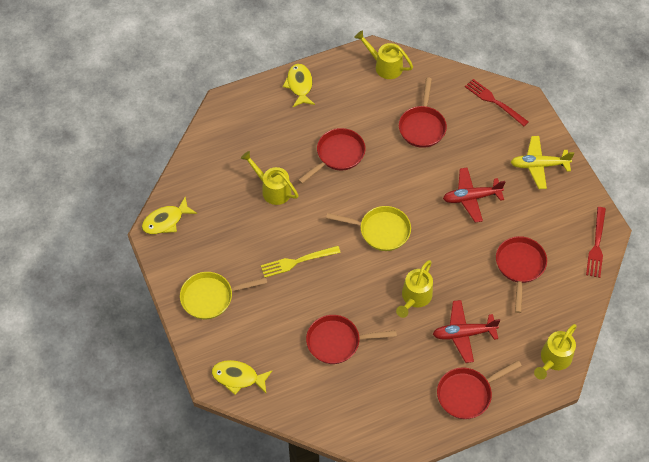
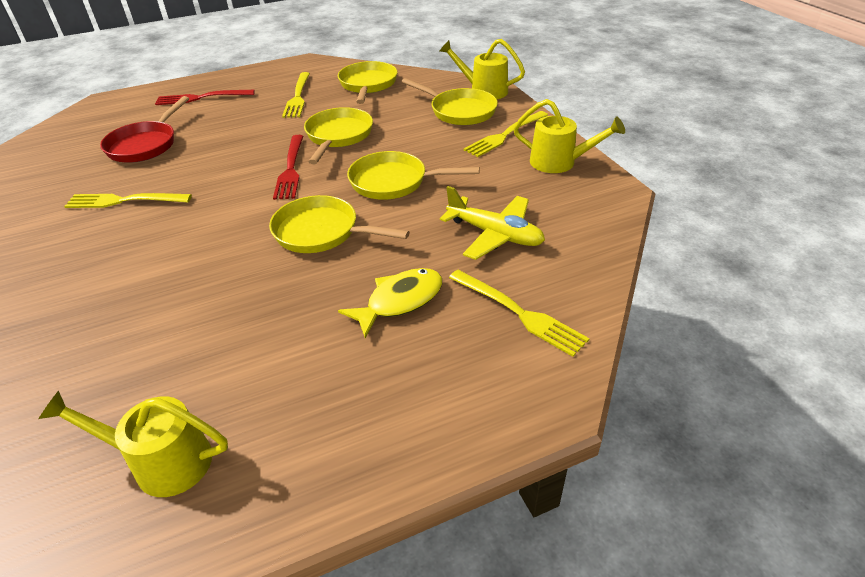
red pan: [298,128,366,184] [306,315,397,364] [399,78,447,148] [437,360,522,419] [496,236,547,313] = 5 -> [100,96,189,163] = 1
red plane: [433,300,500,363] [443,168,505,223] = 2 -> none = 0
yellow fish: [142,197,197,234] [212,360,273,395] [283,64,315,107] = 3 -> [338,268,442,338] = 1
yellow fork: [261,246,341,277] = 1 -> [64,193,192,208] [282,72,310,118] [449,270,590,357] [463,111,548,157] = 4
yellow pan: [180,272,267,319] [326,206,411,251] = 2 -> [269,195,410,253] [304,107,373,164] [338,61,398,104] [347,151,480,200] [401,78,498,125] = 5
yellow watering can: [241,151,299,205] [354,30,413,79] [396,260,433,318] [534,324,577,380] = 4 -> [39,391,228,497] [439,39,525,99] [513,99,625,173] = 3

